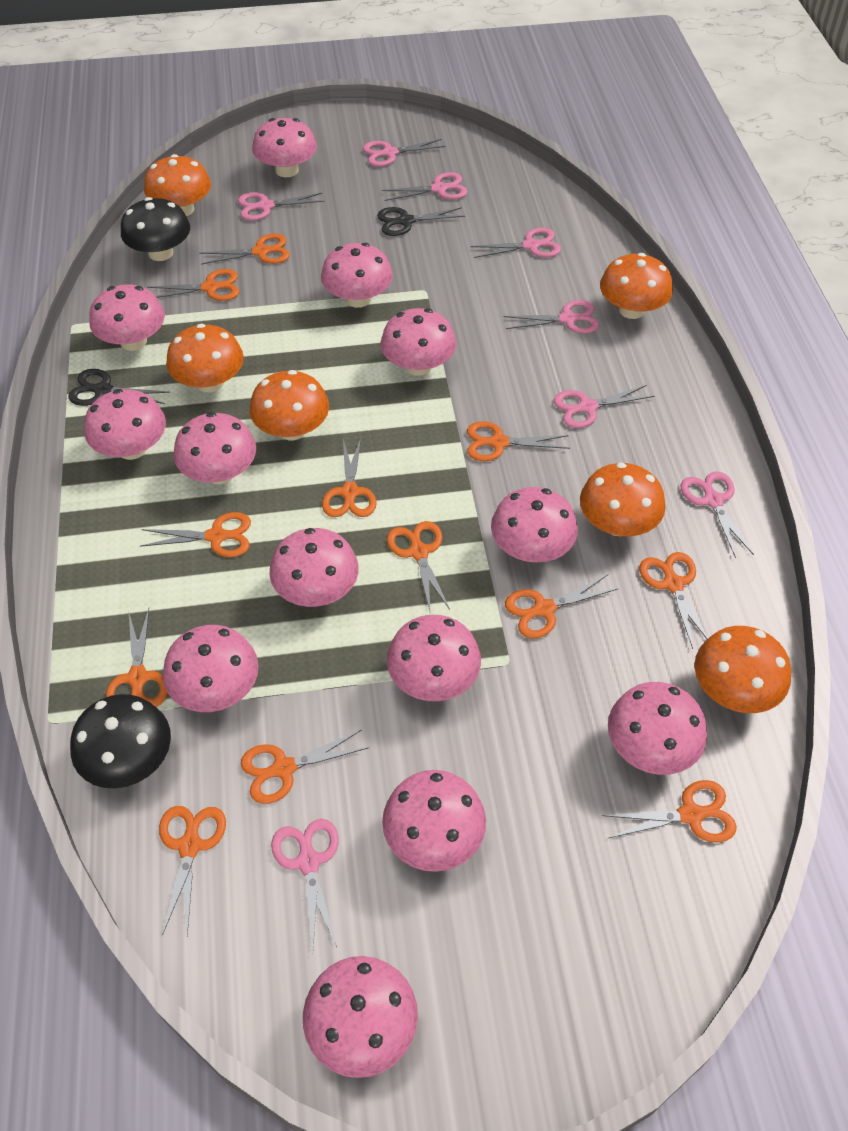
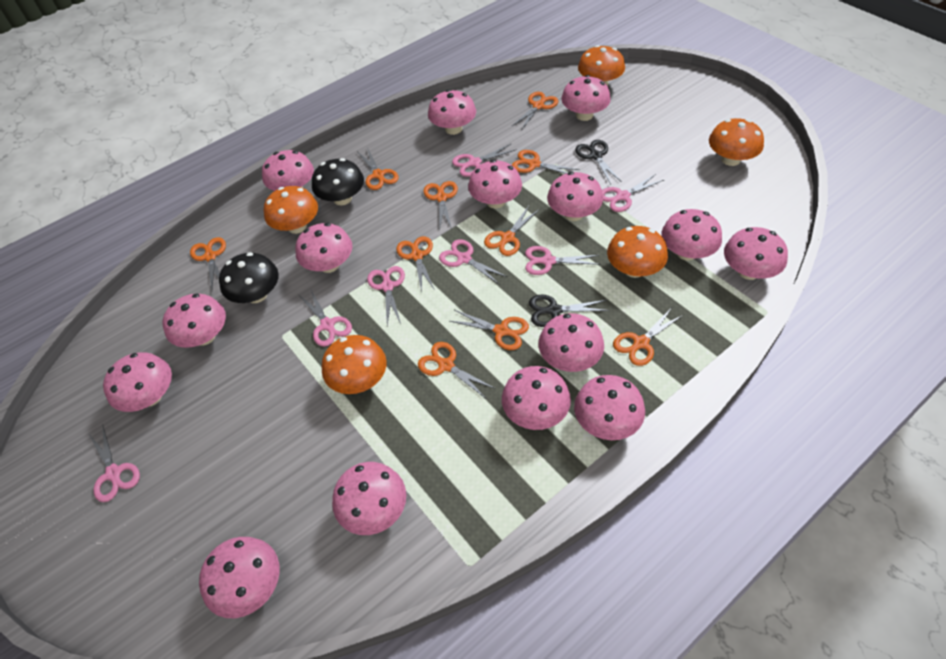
orange mushroom: [144,154,211,216] [166,324,244,393] [250,370,329,440] [580,462,666,536] [600,253,673,319] [695,626,791,713] = 6 -> [264,186,318,234] [322,335,387,394] [578,45,625,86] [607,226,668,278] [709,118,764,166] = 5
orange scissors: [106,609,168,707] [140,512,251,557] [147,269,239,301] [159,806,226,936] [199,234,290,265] [241,730,369,804] [322,438,377,517] [387,521,450,611] [467,421,570,461] [505,575,619,638] [602,780,737,843] [639,552,708,649] = 12 -> [190,237,226,289] [357,147,399,190] [396,236,434,293] [418,342,494,398] [424,181,458,231] [450,310,529,350] [484,206,540,256] [512,92,558,130] [512,150,580,174] [613,309,683,366] = 10
pink mushroom: [84,389,166,460] [89,284,165,351] [163,625,259,712] [174,412,256,484] [252,118,317,177] [269,528,359,607] [303,956,418,1078] [321,243,393,308] [380,308,456,376] [382,770,486,872] [387,615,481,701] [491,487,578,563] [608,682,707,775] = 13 -> [103,352,172,412] [163,294,226,348] [199,537,280,618] [262,150,314,191] [295,223,352,273] [332,462,406,535] [428,89,476,135] [468,160,522,208] [502,366,571,430] [538,313,604,372] [547,172,603,221] [561,75,611,121] [574,375,645,440] [661,209,722,260] [724,227,788,280] = 15
pink scissors: [238,192,325,221] [271,819,339,951] [363,139,445,167] [381,172,468,201] [471,228,561,258] [503,300,599,333] [554,385,654,428] [681,471,754,558] = 8 -> [88,425,140,502] [299,288,352,347] [367,266,405,326] [439,239,508,285] [452,144,517,177] [525,246,600,275] [602,174,664,212] = 7

